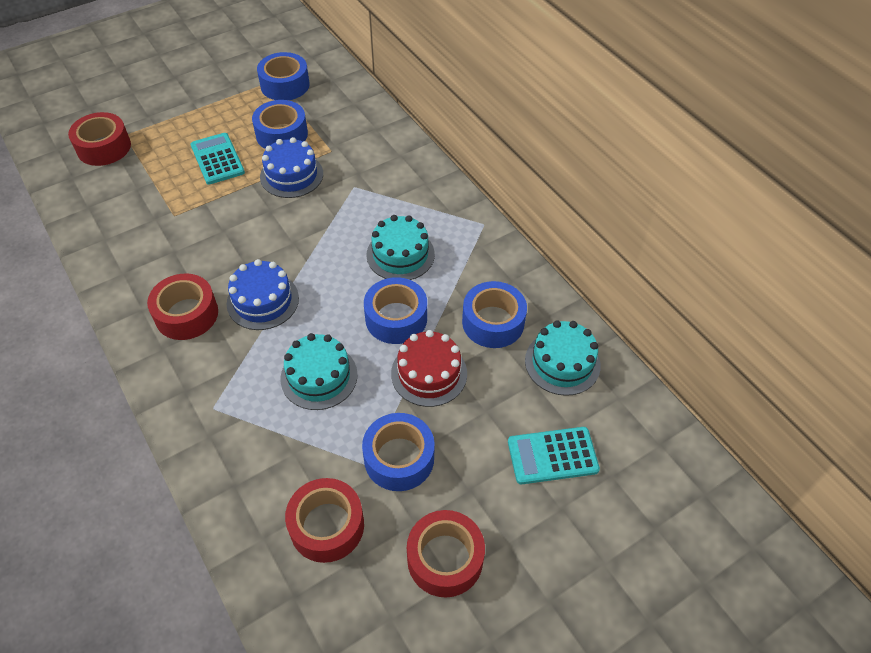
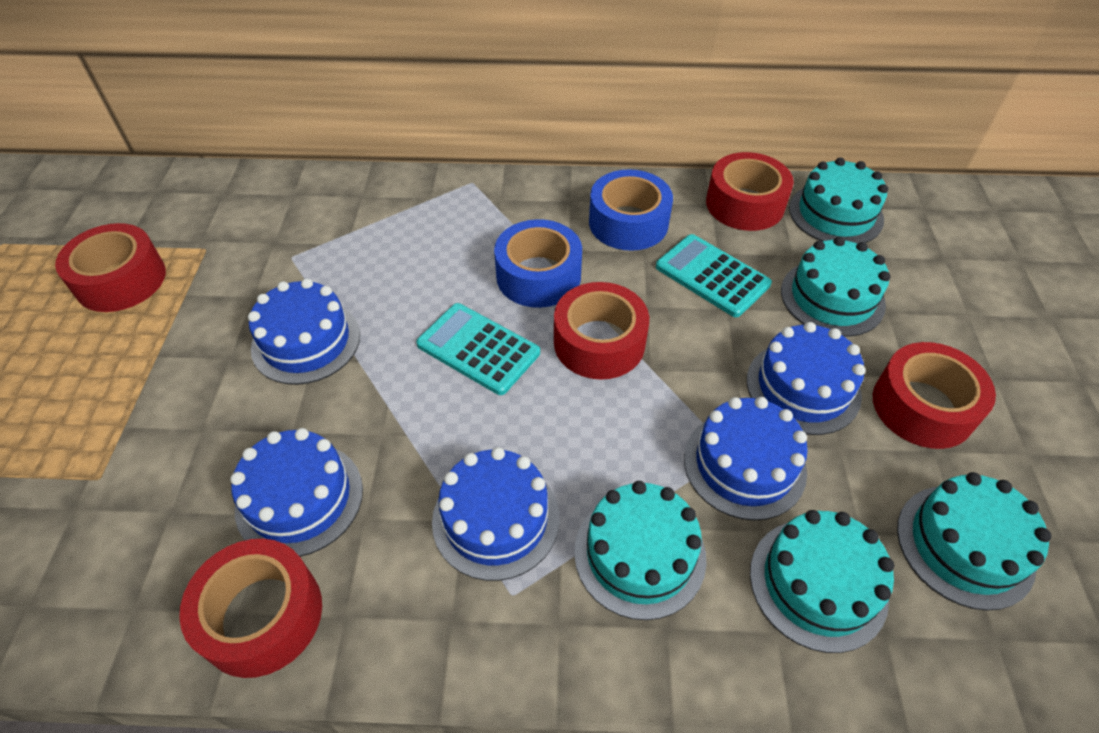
blue cake: [227,259,299,330] [260,137,323,198] = 2 -> [230,428,363,557] [248,279,360,385] [432,447,559,581] [684,397,808,521] [747,322,866,435] = 5
blue tape: [252,100,308,149] [257,52,310,100] [362,413,435,491] [364,277,427,344] [462,281,527,348] = 5 -> [494,219,582,308] [589,169,673,251] = 2
red cake: [391,330,467,407] = 1 -> none = 0
red tape: [68,112,131,166] [147,274,218,340] [285,478,364,563] [407,510,485,598] = 4 -> [55,223,166,312] [179,539,322,678] [554,282,649,380] [706,152,794,231] [873,342,996,449] = 5
turquoise cake: [280,333,358,410] [366,215,435,280] [525,321,601,396] = 3 -> [574,481,707,620] [750,510,894,653] [781,237,890,337] [789,158,888,244] [897,472,1051,611] = 5

